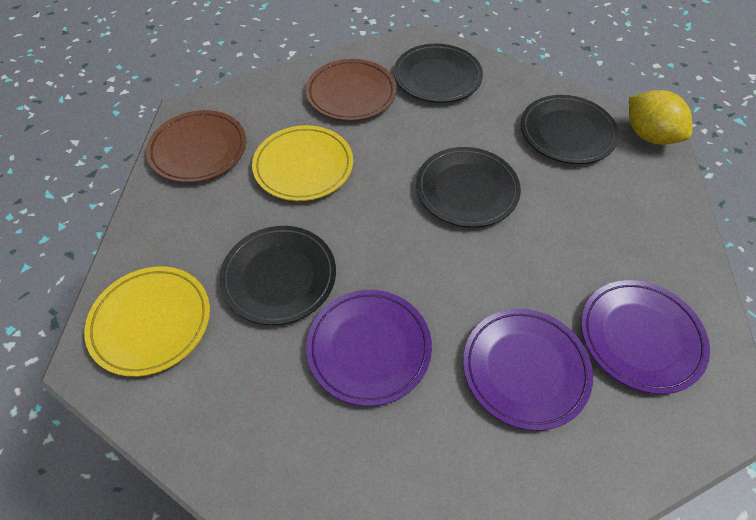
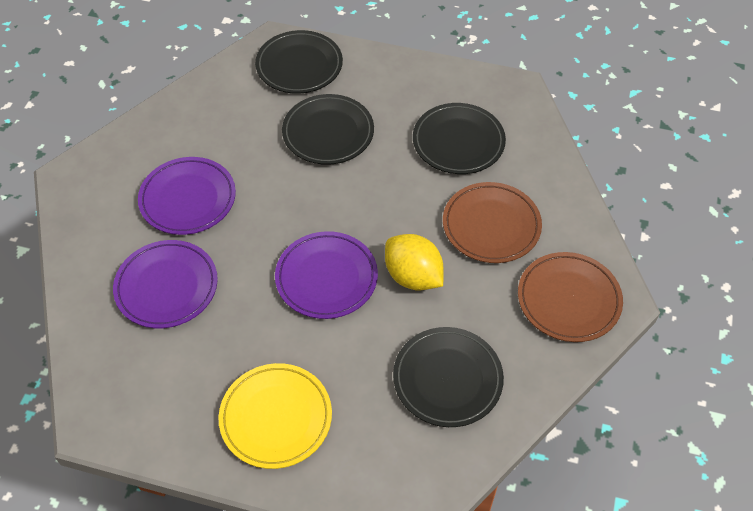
yellow plate: [84,267,210,377] [252,125,353,201] = 2 -> [218,363,332,469] = 1

